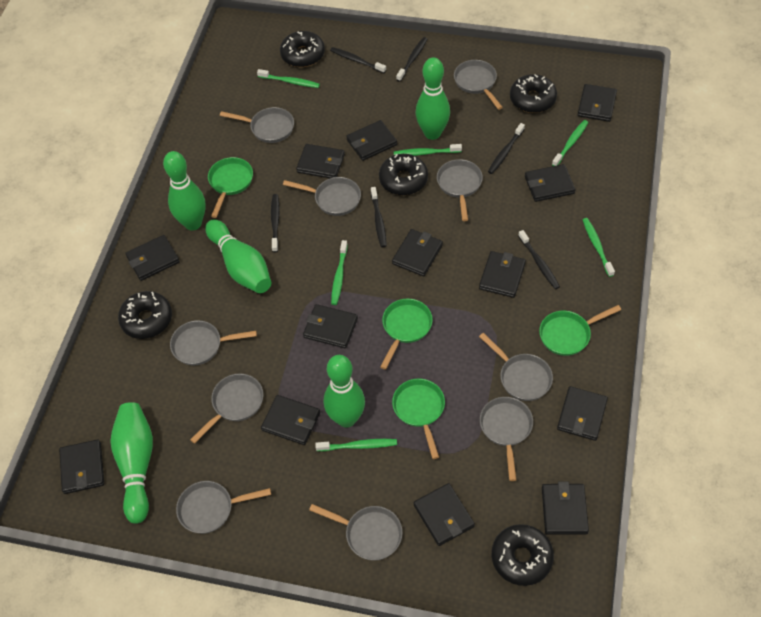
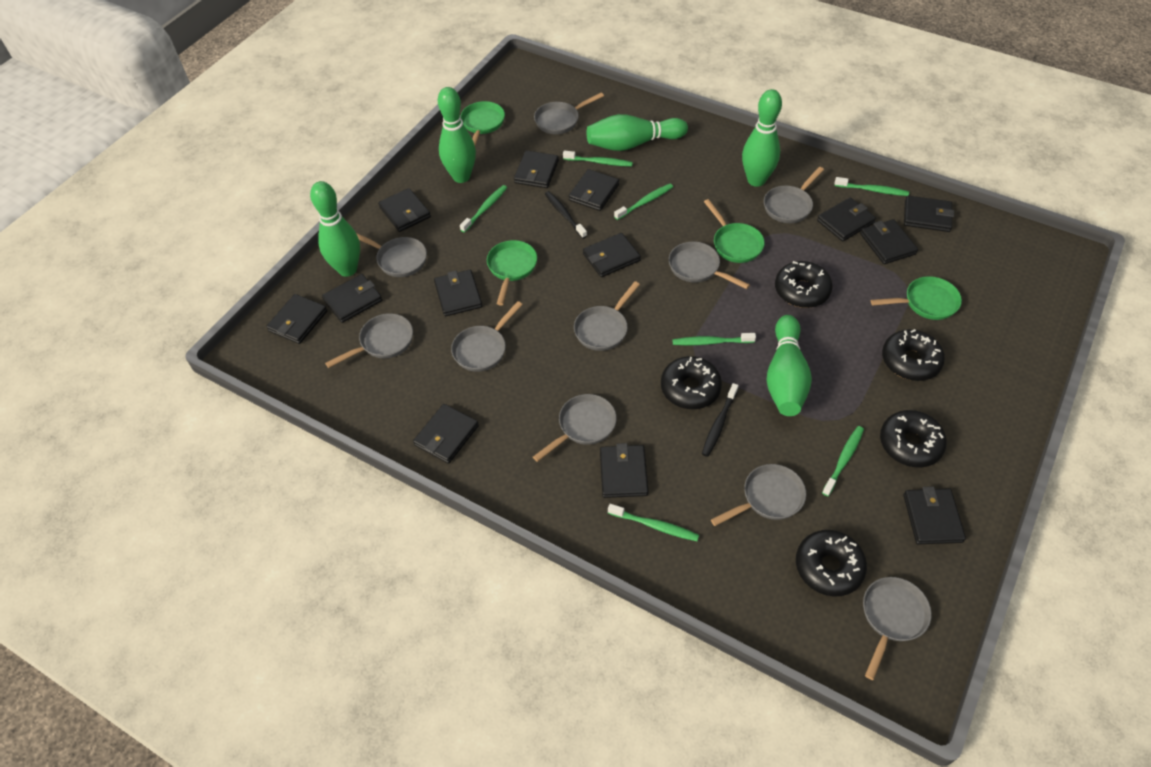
black toothbrush: [271,194,280,252] [330,47,386,73] [371,187,387,247] [396,37,427,82] [488,123,525,174] [518,230,560,289] = 6 -> [545,191,587,239] [702,383,739,457] = 2
green toothbrush: [257,69,320,88] [315,439,397,451] [331,240,348,305] [394,144,462,156] [552,120,588,166] [583,218,615,277] = 6 -> [460,185,507,233] [563,151,633,167] [608,504,699,541] [614,184,673,220] [672,333,756,345] [822,426,864,496] [834,177,909,196] = 7

